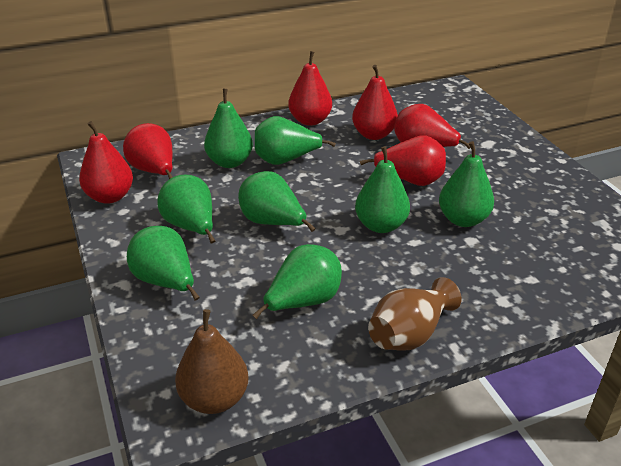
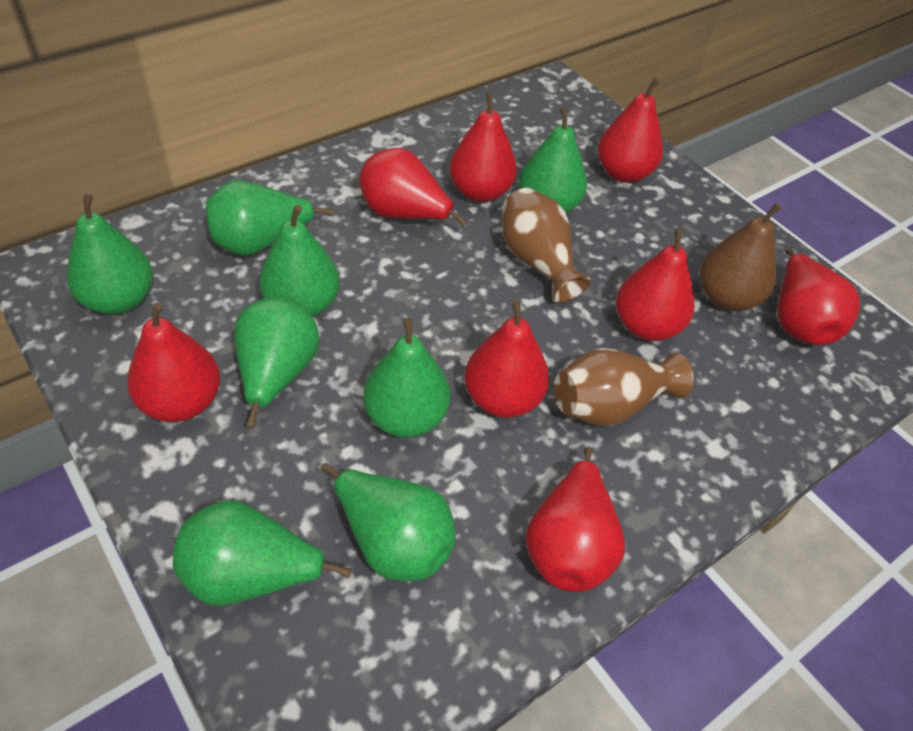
brown vase: [368,277,462,351] = 1 -> [502,188,591,303] [554,348,694,426] = 2
red pear: [79,121,133,204] [123,123,173,179] [288,51,332,126] [352,65,398,140] [360,135,446,186] [394,104,470,149] = 6 -> [127,303,220,422] [359,148,467,227] [449,92,517,202] [465,300,549,418] [525,447,625,592] [598,78,663,183] [616,228,694,341] [777,248,860,345] = 8

